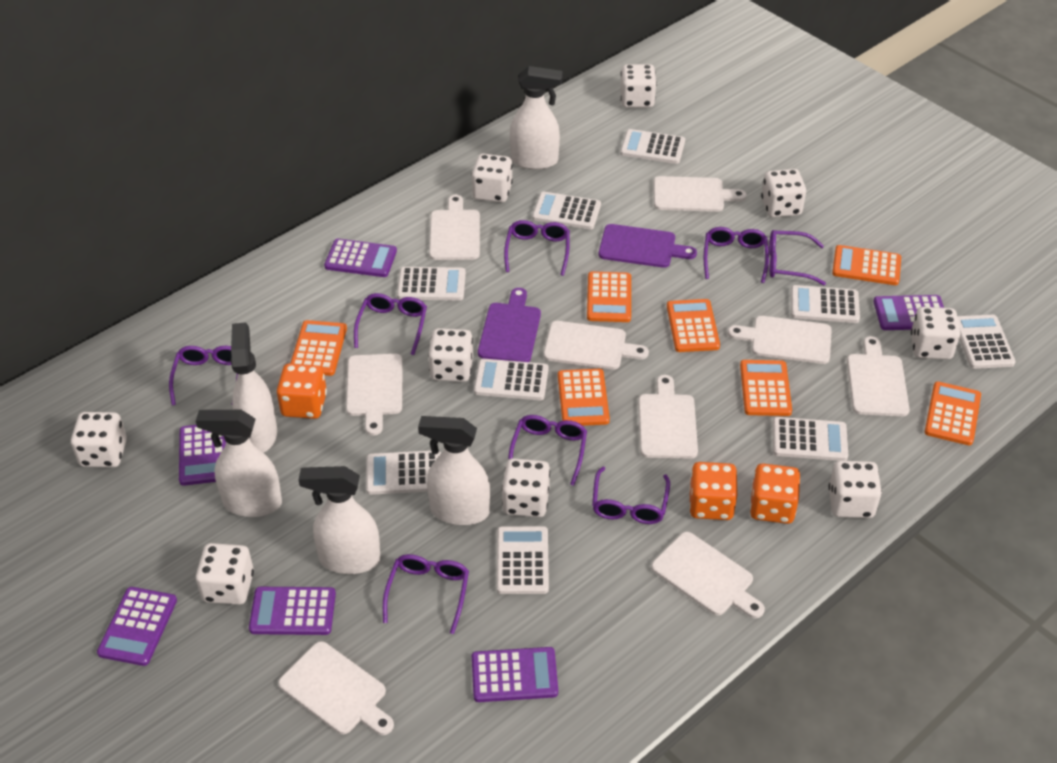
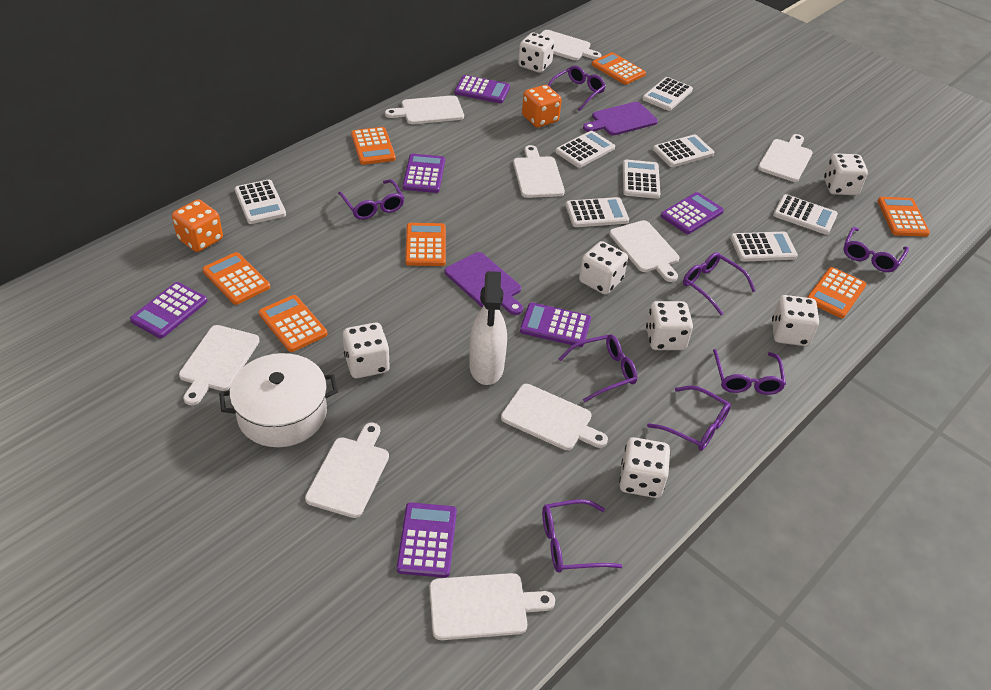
orange dice: [277,363,327,419] [689,462,738,520] [750,464,800,524] = 3 -> [172,199,223,252] [522,85,562,127] = 2
white calculator: [366,451,441,495] [397,267,466,301] [474,359,548,400] [497,526,549,594] [532,192,601,230] [620,129,685,164] [773,417,848,461] [791,285,860,323] [957,315,1016,369] = 9 -> [235,179,286,224] [555,131,615,168] [565,197,629,227] [623,160,660,199] [642,77,693,111] [653,134,714,167] [730,231,798,262] [773,194,838,235] = 8
white dice: [71,412,127,467] [196,543,254,605] [428,328,473,382] [471,154,513,202] [502,458,550,517] [620,64,656,108] [761,169,806,218] [828,460,882,518] [911,307,960,360] = 9 -> [343,323,390,378] [518,33,554,73] [579,241,628,295] [619,437,670,498] [646,301,693,350] [772,295,819,346] [824,153,868,195] = 7
white pot: none = 0 -> [219,353,338,447] = 1
white spray bottle: [196,410,282,517] [231,322,277,453] [299,466,381,574] [418,416,490,525] [510,66,563,170] = 5 -> [469,271,507,385] = 1

